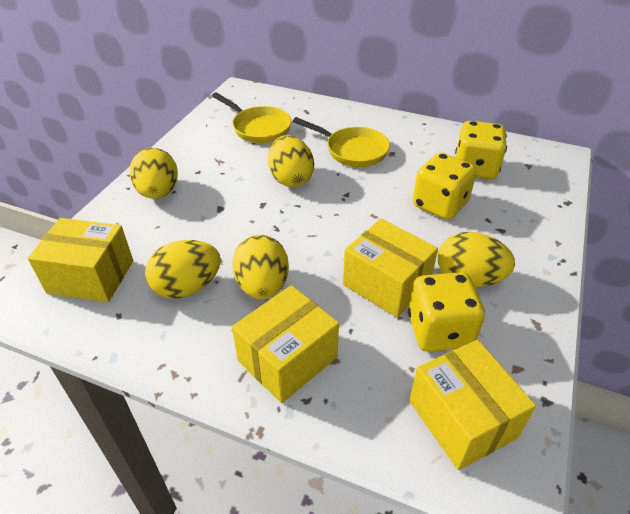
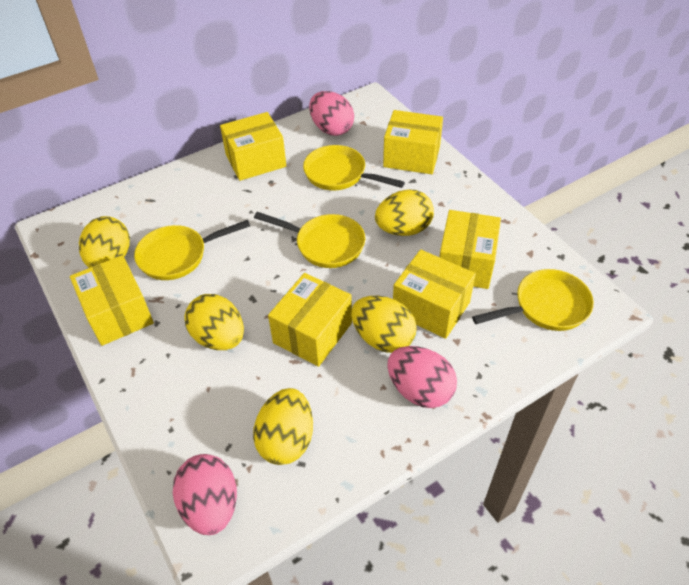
pink egg: none = 0 -> [173,454,237,535] [309,91,354,136] [387,346,457,408] = 3
yellow box: [28,218,133,303] [232,285,339,403] [343,219,438,318] [409,340,536,470] = 4 -> [70,255,154,346] [220,112,286,181] [268,273,352,367] [383,110,443,174] [393,250,476,339] [439,210,501,289] = 6
yellow dice: [408,272,485,352] [413,153,477,220] [455,121,507,179] = 3 -> none = 0
yellow pan: [212,92,292,143] [293,117,390,167] = 2 -> [134,220,250,280] [254,212,365,268] [303,145,405,190] [472,269,594,331] = 4

